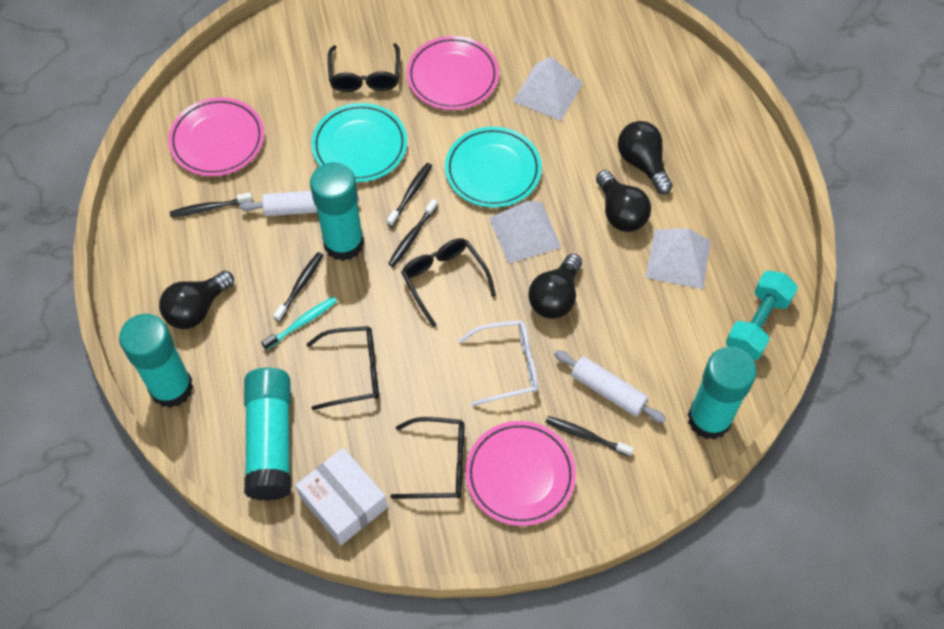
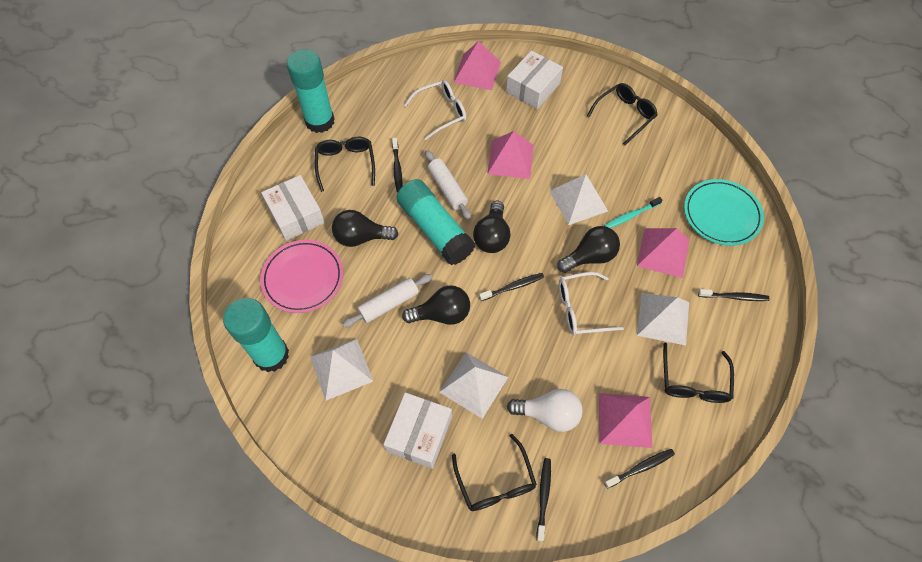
pink plate: [168,97,264,176] [407,36,499,110] [465,421,576,526] = 3 -> [260,240,343,313] = 1
pink pyramid: none = 0 -> [454,41,501,90] [487,131,534,179] [599,393,652,448] [637,228,689,278] = 4
turquoise dumbbell: [726,271,798,360] = 1 -> none = 0
turquoise glue stick: [119,314,193,408] [244,368,291,501] [310,162,364,261] [688,347,757,440] = 4 -> [223,298,289,372] [287,49,335,133] [396,179,475,265] = 3
turquoise plate: [312,103,407,182] [445,127,542,208] = 2 -> [684,179,764,246] = 1
white box: [295,448,388,545] = 1 -> [261,175,325,241] [383,392,452,469] [506,50,563,109] = 3
white glasses: [458,320,538,406] = 1 -> [404,80,466,140] [559,272,624,335] = 2
white light bulb: none = 0 -> [507,389,583,432] = 1
white pyramid: [489,201,562,264] [513,57,583,121] [646,228,711,289] = 3 -> [310,339,373,401] [439,352,508,419] [550,174,608,225] [637,293,689,346] = 4

